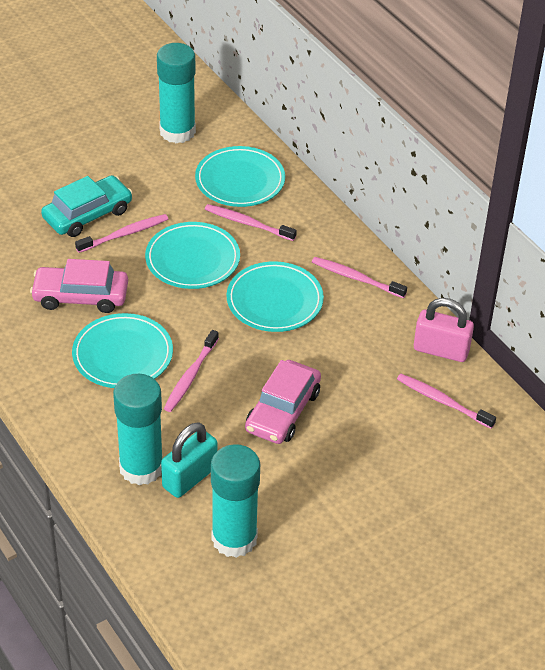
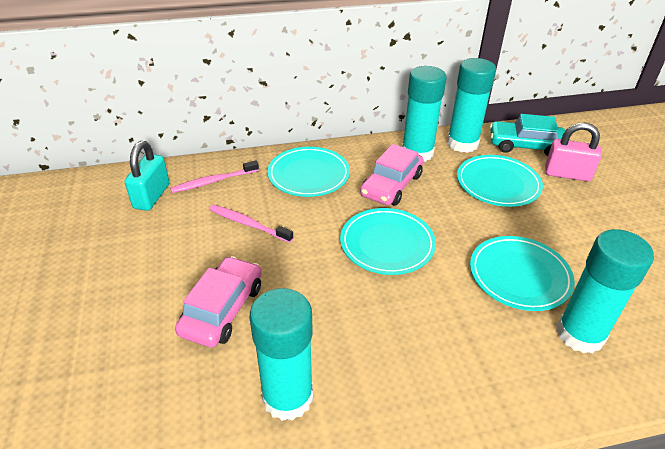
pink toothbrush: [75,214,168,253] [164,330,219,412] [205,204,297,241] [312,257,407,298] [397,374,496,429] = 5 -> [170,160,259,193] [209,205,293,243] = 2
turquoise glue stick: [113,374,163,485] [157,43,196,143] [211,444,260,558] = 3 -> [250,288,313,421] [402,66,447,162] [447,58,496,153] [557,229,654,353] = 4

